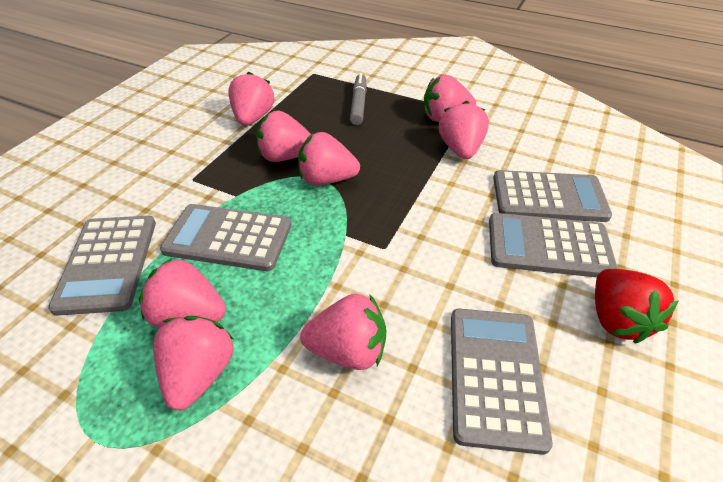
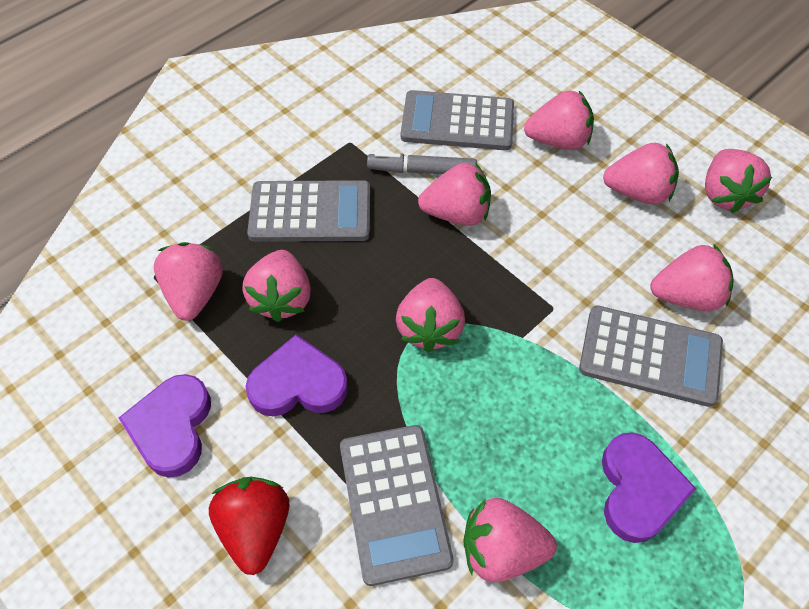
grey calculator: [48,216,156,316] [160,204,292,271] [451,309,553,455] [489,213,618,277] [493,170,612,222] = 5 -> [247,180,370,242] [340,425,454,586] [401,90,514,151] [579,305,723,407] = 4
pink strawberry: [139,258,226,328] [153,316,234,411] [228,72,275,126] [256,111,311,162] [298,132,360,185] [300,294,386,370] [424,75,476,122] [439,101,489,159] = 8 -> [154,242,223,321] [243,250,311,322] [396,278,465,353] [418,163,491,226] [463,498,557,582] [524,91,594,150] [603,143,679,205] [650,245,734,311] [705,149,772,213] = 9
purple heart: none = 0 -> [119,374,211,478] [245,335,348,417] [602,432,696,543] = 3

